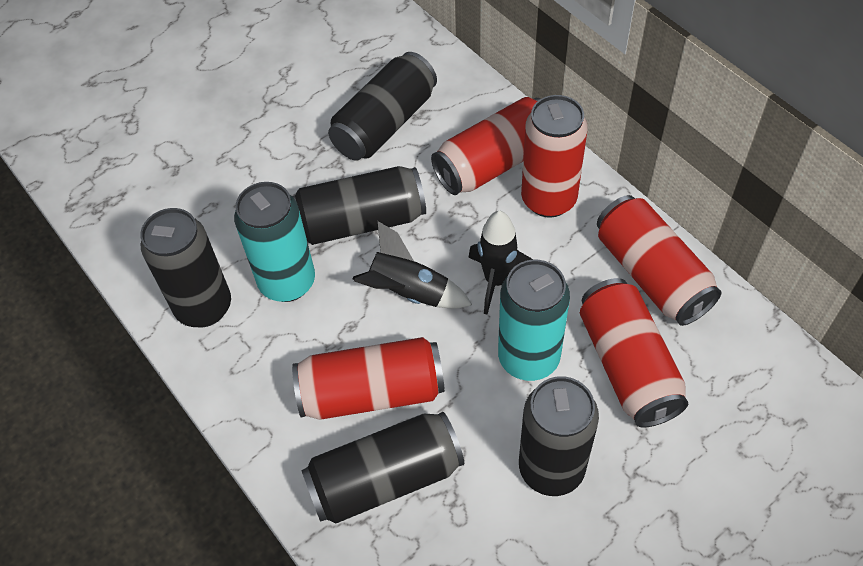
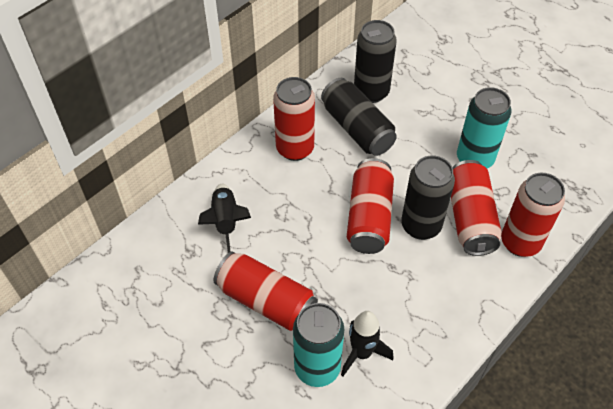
black can: [140,208,231,327] [292,166,426,245] [301,412,464,523] [328,52,437,161] [519,376,599,496] = 5 -> [321,78,397,156] [354,20,397,103] [401,155,455,240] = 3

